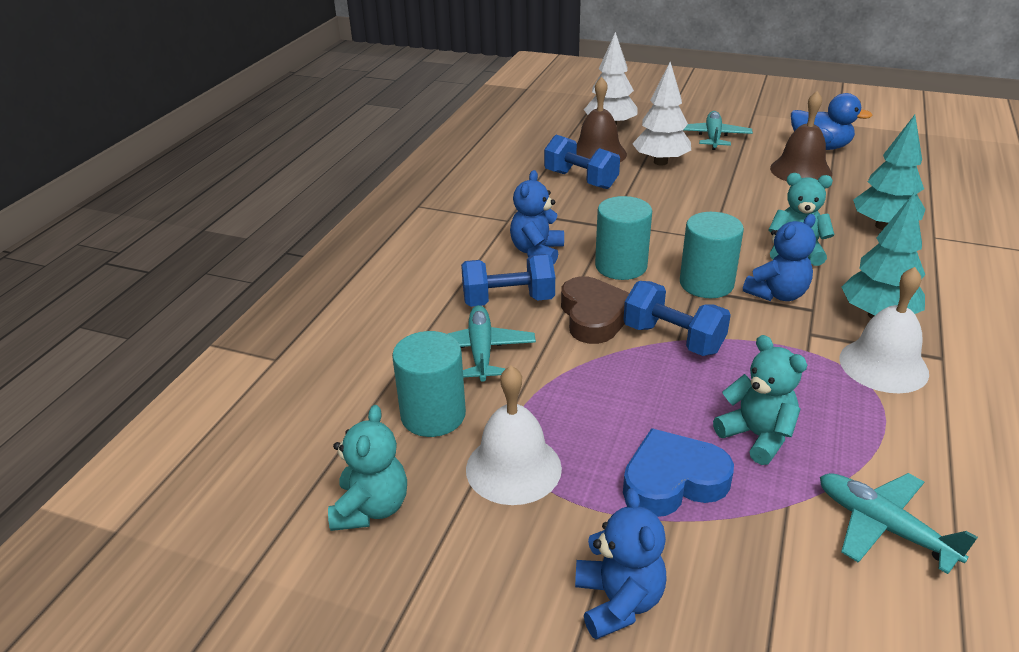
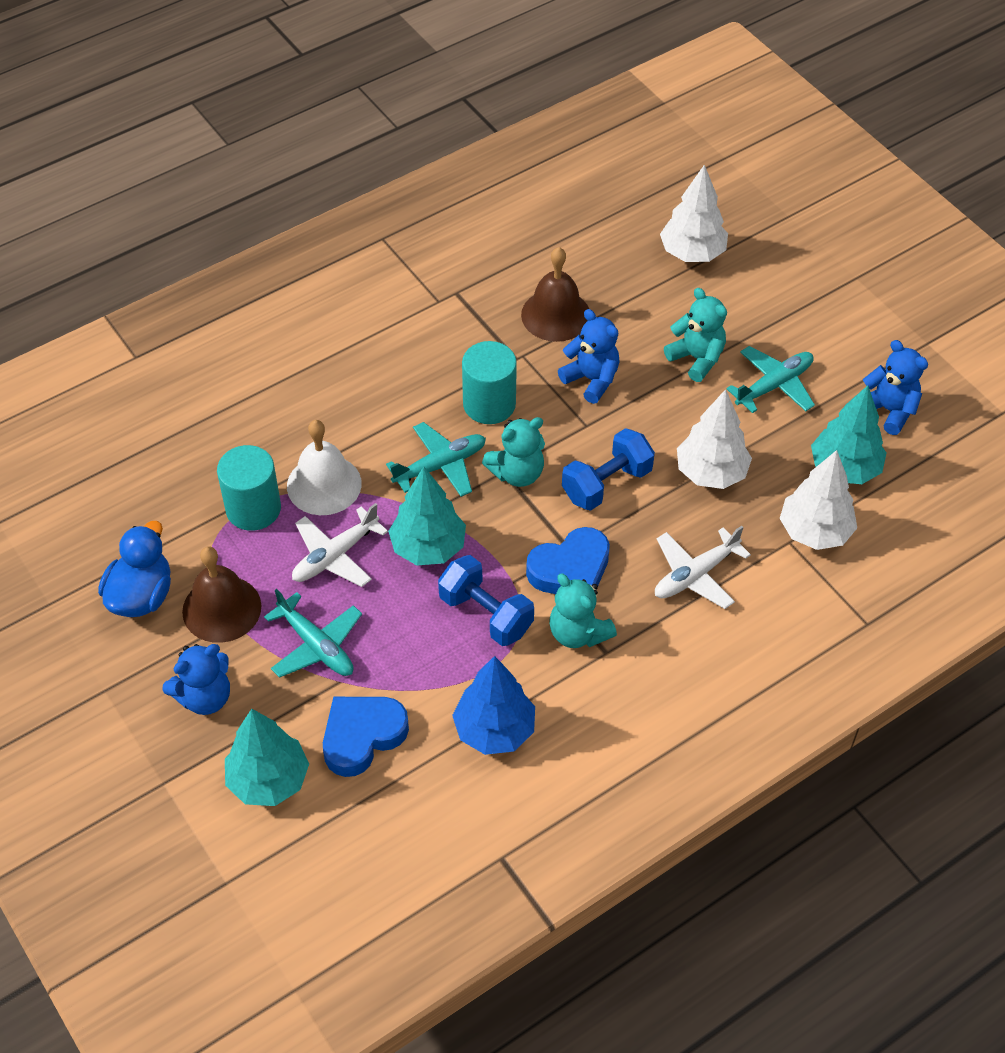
blue dumbbell: [461,254,555,307] [544,135,620,189] [623,281,731,356] = 3 -> [438,555,534,646] [562,428,655,511] = 2
blue heart: [623,428,734,517] = 1 -> [323,697,409,777] [526,527,610,594] = 2
blue tree: none = 0 -> [452,656,535,755] = 1
brown heart: [561,276,629,344] = 1 -> none = 0
turquoise cylinder: [392,331,466,437] [595,196,652,280] [680,212,744,298] = 3 -> [217,445,281,531] [462,341,517,424] = 2
turquoise tree: [841,193,925,319] [853,115,926,230] = 2 -> [225,709,309,806] [388,467,466,566] [811,385,887,484] = 3
white bell: [466,366,562,505] [839,267,929,393] = 2 -> [287,420,362,515] = 1
white plane: none = 0 -> [292,503,388,587] [655,526,751,609] = 2
white tree: [584,32,638,125] [632,62,691,165] = 2 -> [660,165,728,262] [677,389,752,489] [780,450,857,550] = 3

